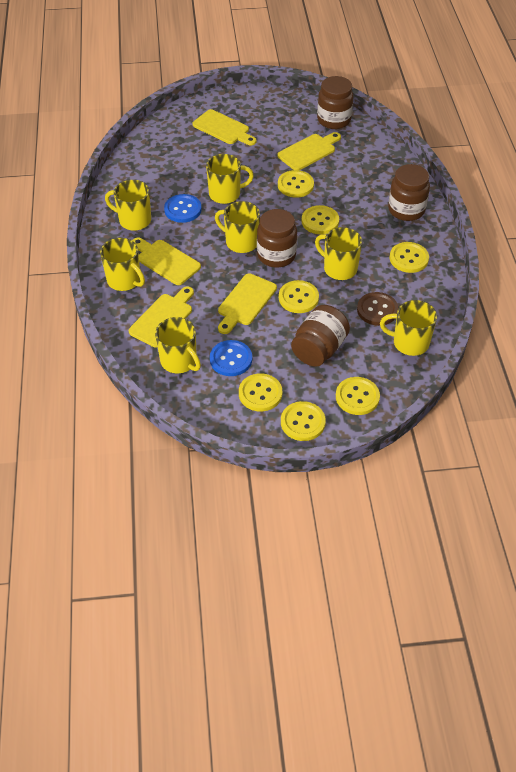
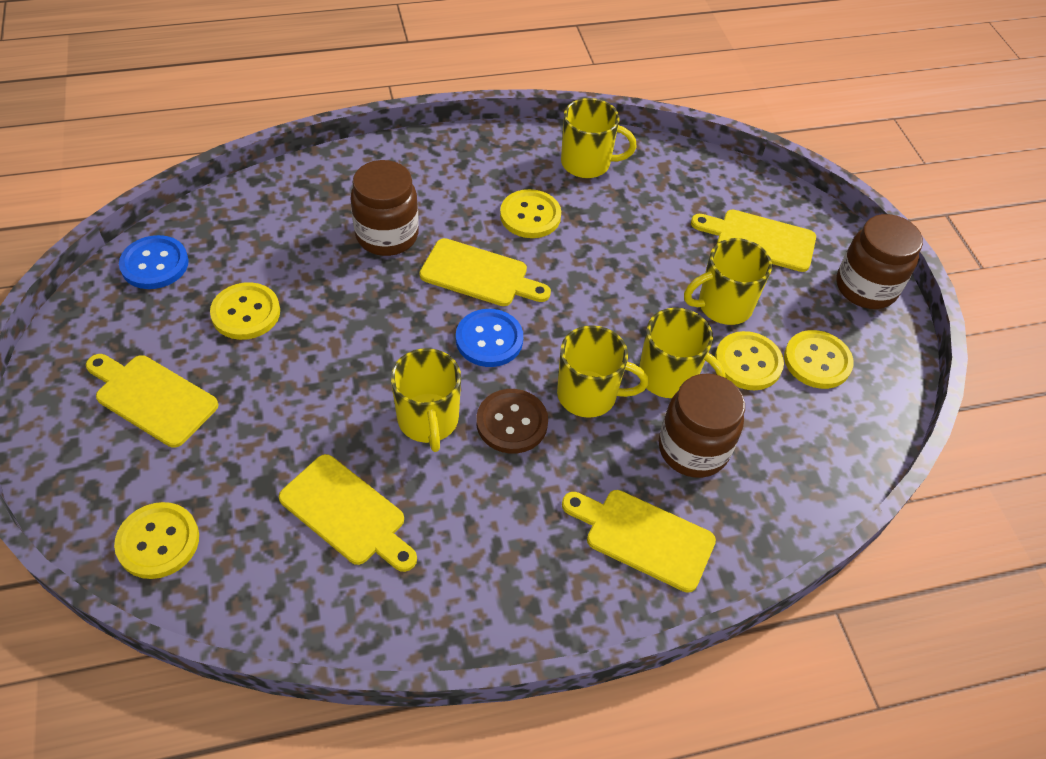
brown jar: [257,209,297,268] [291,305,350,367] [317,76,353,129] [388,164,430,221] = 4 -> [351,160,419,256] [659,373,745,478] [836,214,923,309] = 3
yellow button: [239,373,282,412] [278,170,314,198] [279,280,319,313] [281,401,326,441] [302,205,339,235] [336,377,380,415] [390,242,429,273] = 7 -> [114,502,199,579] [210,282,280,340] [500,189,561,238] [715,331,784,390] [784,330,854,389] = 5
yellow mug: [100,238,145,291] [105,180,151,231] [155,317,201,373] [206,154,254,204] [215,201,260,253] [315,227,362,280] [380,300,437,356] = 7 -> [391,348,461,452] [557,325,649,418] [561,98,636,178] [639,308,725,398] [684,238,772,325] = 5

